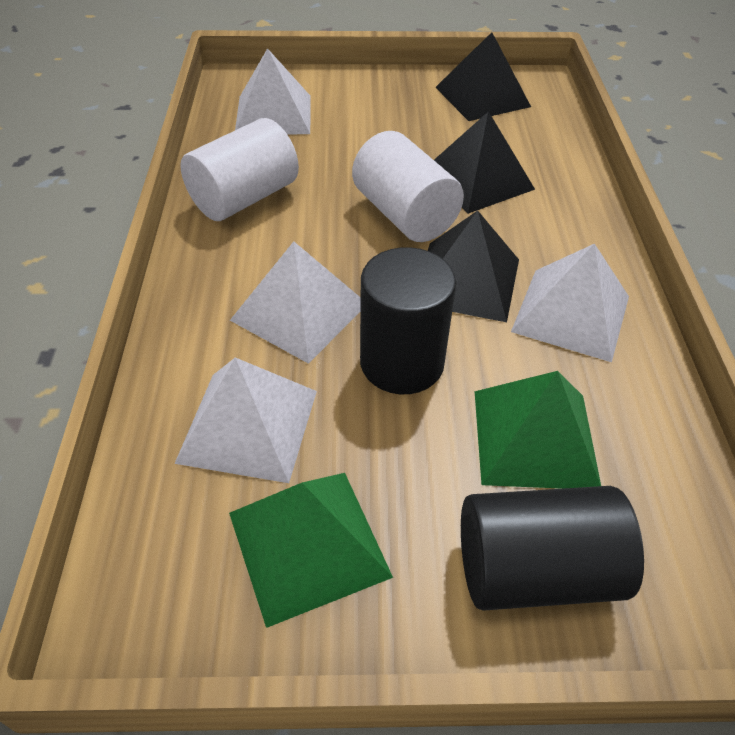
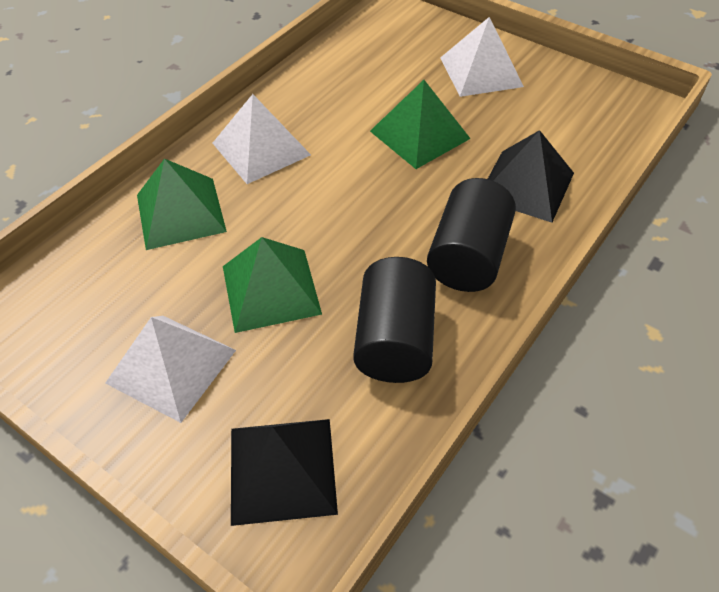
black pyramid: [428,211,519,322] [434,111,535,214] [435,32,531,121] = 3 -> [231,419,338,526] [488,130,574,223] = 2
green pyramid: [229,473,393,628] [475,371,601,489] = 2 -> [137,159,227,250] [223,237,322,333] [370,80,471,169] = 3
white cylinder: [180,118,299,221] [352,131,464,242] = 2 -> none = 0
white pyramid: [174,357,317,483] [230,241,361,364] [235,48,311,135] [511,244,629,362] = 4 -> [105,316,236,423] [213,94,311,184] [440,17,524,97] = 3

